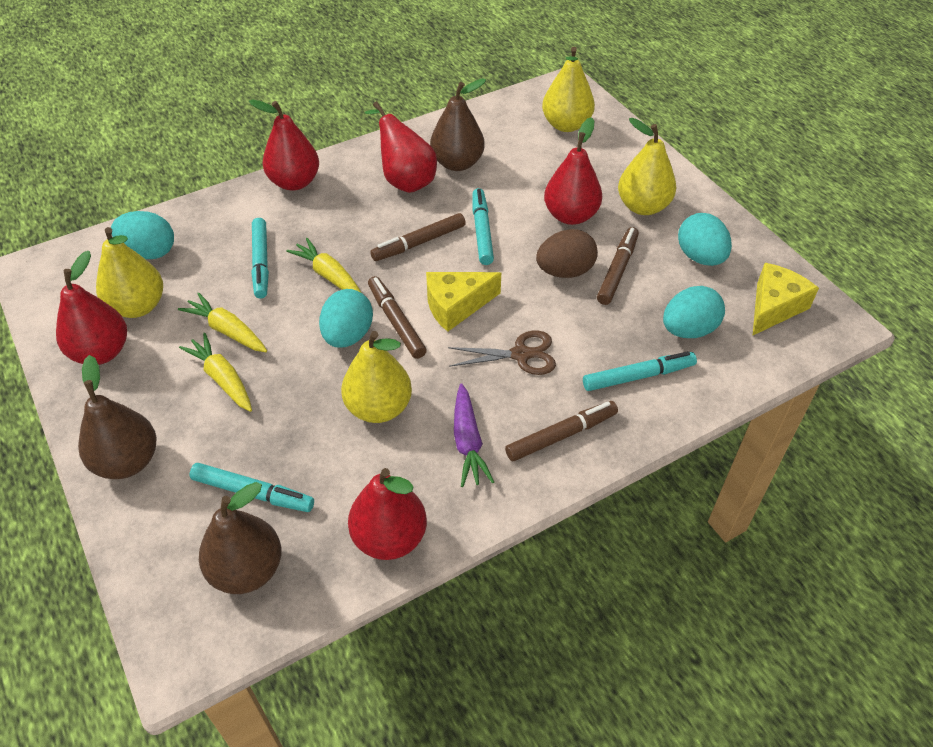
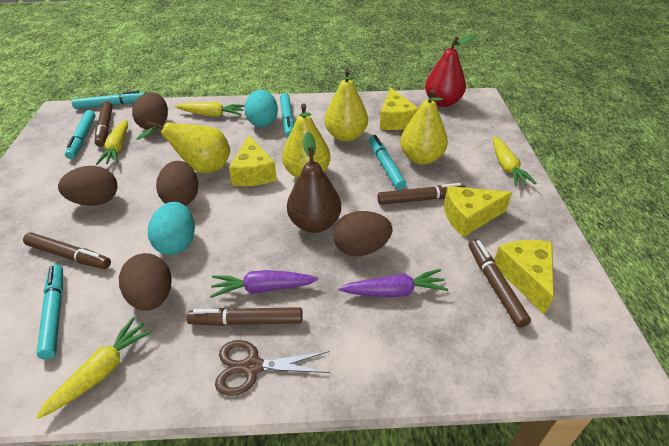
brown egg: [536,229,598,278] = 1 -> [58,166,117,206] [119,253,172,311] [132,92,168,130] [156,161,198,206] [333,211,393,256] = 5
brown marker: [368,276,427,359] [370,213,466,261] [505,401,618,461] [597,227,639,305] = 4 -> [23,232,111,269] [95,101,113,147] [186,307,303,326] [378,183,466,205] [469,239,531,328] = 5
brown pear: [78,355,157,479] [199,482,281,594] [430,78,486,171] = 3 -> [287,132,341,233] = 1
purple carrot: [454,383,494,487] = 1 -> [210,270,318,298] [339,269,448,297] = 2
red pear: [56,251,127,365] [249,99,319,191] [348,468,427,560] [364,101,437,193] [544,117,602,225] = 5 -> [425,35,475,107] = 1
turquoise egg: [111,211,174,259] [319,289,373,348] [663,286,725,338] [678,213,732,266] = 4 -> [148,202,195,255] [245,89,278,127] = 2
turquoise marker: [190,463,314,512] [251,218,269,298] [473,188,494,265] [583,351,697,391] = 4 -> [36,264,63,359] [65,110,96,159] [72,90,145,109] [280,93,294,137] [369,135,406,190] = 5
yellow carrot: [178,292,267,352] [179,333,252,412] [286,238,361,292] = 3 -> [36,317,153,419] [96,120,128,165] [175,102,245,117] [493,136,537,187] = 4
yellow cheese: [426,272,501,332] [753,263,819,335] = 2 -> [229,135,277,186] [380,88,419,130] [444,186,512,237] [494,240,554,315] = 4

